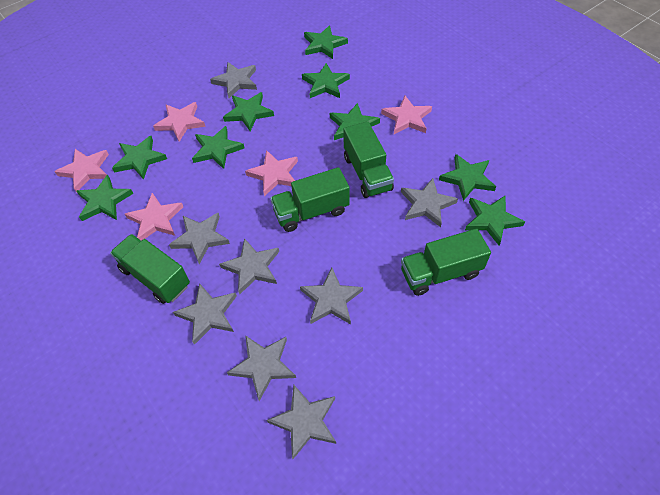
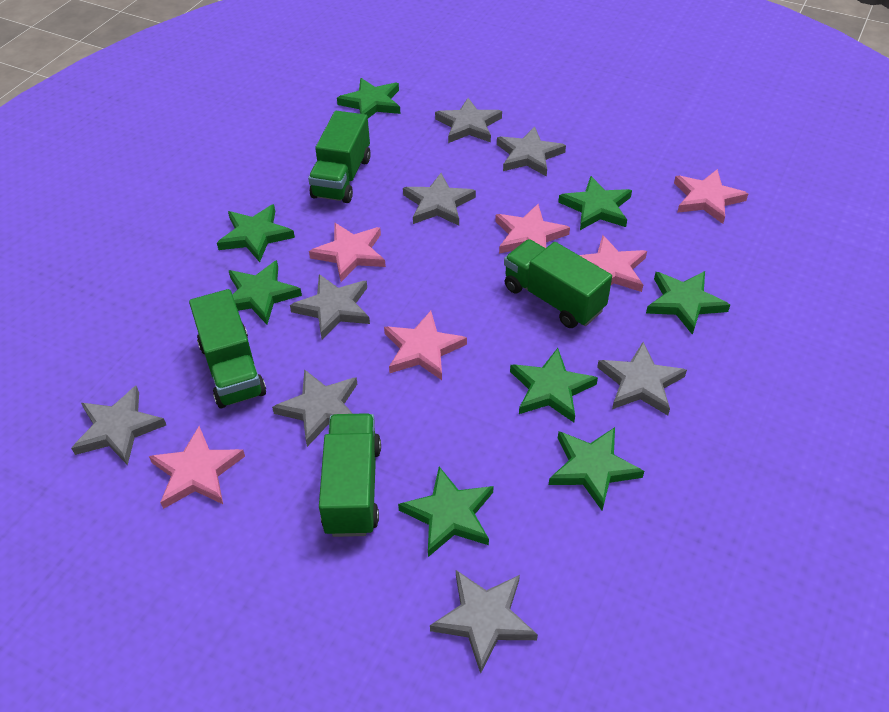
green star: [76,175,134,221] [112,136,167,180] [192,126,244,169] [223,92,274,131] [302,63,350,98] [304,25,348,59] [330,103,380,140] [439,154,496,201] [465,195,525,245] = 9 -> [217,204,295,262] [228,260,302,324] [337,78,400,118] [398,467,494,557] [510,348,598,422] [549,427,644,511] [558,176,632,230] [646,271,730,335] = 8
pink star: [55,149,109,191] [125,193,183,241] [153,102,206,142] [245,150,298,196] [381,96,432,134] = 5 -> [149,426,245,509] [309,223,386,282] [384,311,467,380] [495,204,570,254] [579,235,647,292] [674,169,748,224] = 6

